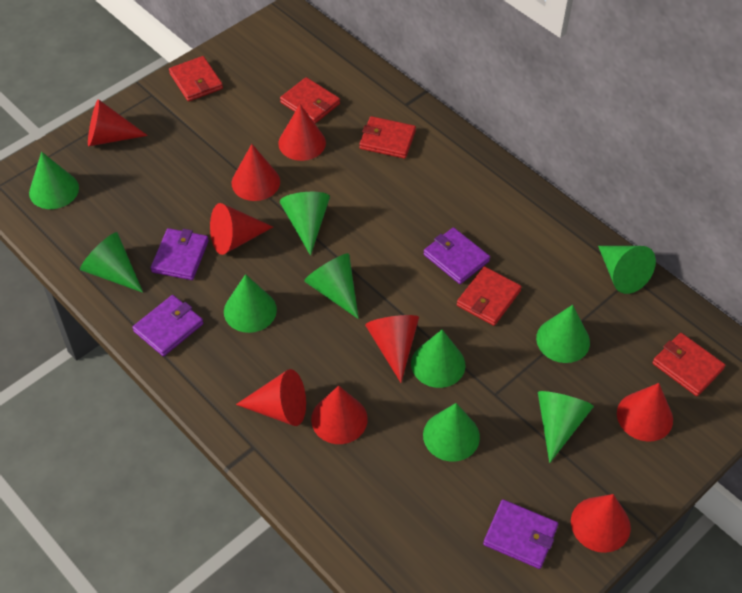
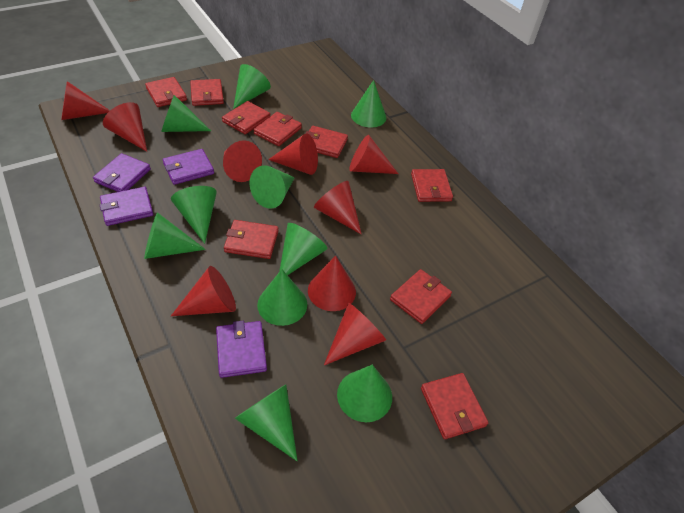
red wallet: [169,56,223,101] [280,77,340,124] [359,116,416,159] [457,266,522,326] [652,333,725,396] = 5 -> [145,77,187,107] [190,79,224,106] [222,101,270,134] [224,220,278,259] [254,112,302,146] [305,126,348,158] [390,269,452,324] [411,169,453,202] [421,373,488,439] = 9

